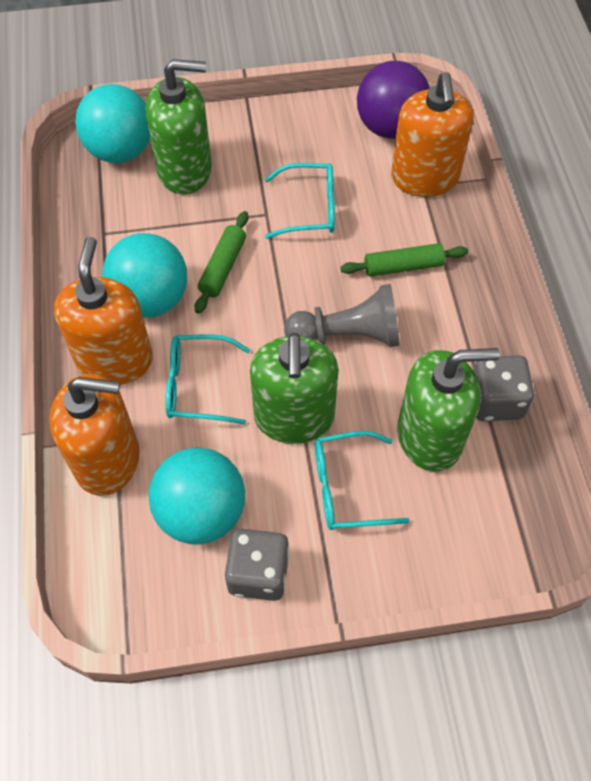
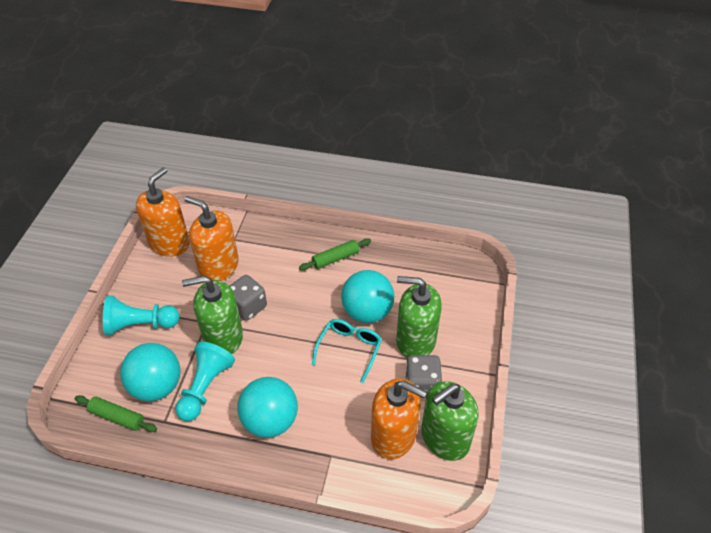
grey pawn: [284,284,400,347] = 1 -> none = 0
purple ball: [357,61,430,139] = 1 -> none = 0
turquoise glasses: [166,334,250,425] [265,163,335,239] [315,431,410,530] = 3 -> [312,319,382,383] = 1
turquoise pawn: none = 0 -> [103,296,179,335] [175,342,235,421] = 2

